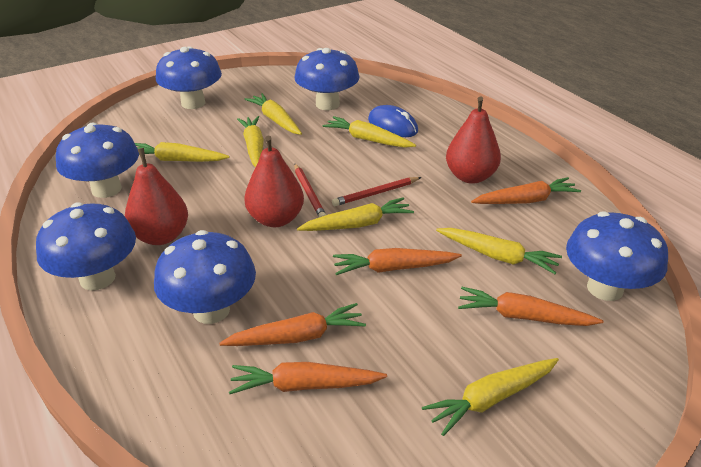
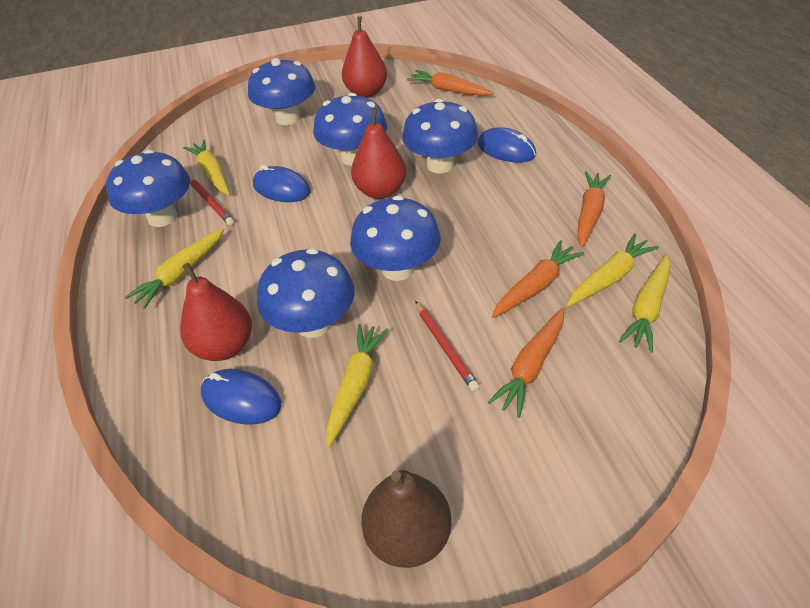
blue mouse: [368,105,418,137] = 1 -> [201,369,282,425] [253,165,310,202] [477,127,536,163] = 3
brown pear: none = 0 -> [361,470,451,568] = 1
orange carrot: [219,303,366,346] [229,362,387,394] [333,248,462,275] [458,287,603,326] [471,177,581,204] = 5 -> [407,70,494,96] [487,308,564,418] [492,240,584,318] [577,171,611,248] = 4
yellow carrot: [135,142,229,162] [237,116,264,167] [244,93,302,135] [297,197,414,231] [323,116,416,148] [422,358,559,436] [436,228,562,274] = 7 -> [125,228,224,309] [183,140,230,195] [326,324,389,447] [567,234,659,307] [619,255,670,353] = 5

